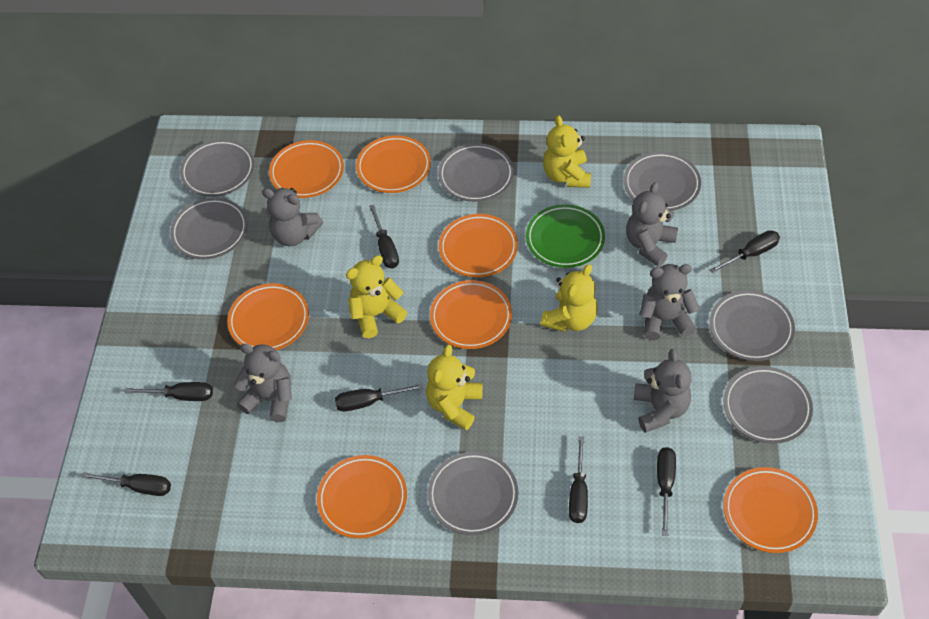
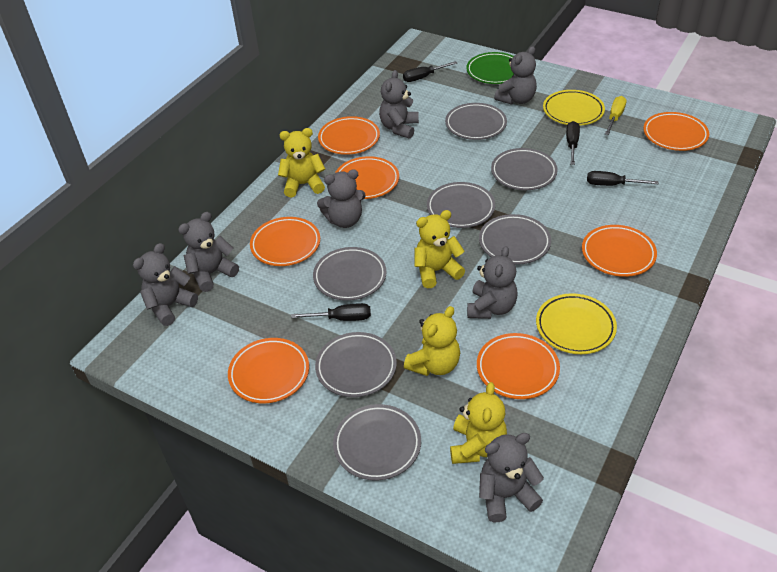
black screwdriver: [81,472,171,496] [125,382,213,401] [335,384,423,411] [369,205,399,268] [569,436,588,523] [657,447,676,536] [709,230,780,274] = 7 -> [291,303,371,321] [403,61,457,82] [566,121,580,165] [587,171,659,186] = 4
grey teddy bear: [234,344,292,422] [262,188,323,246] [626,182,678,267] [634,349,692,433] [639,264,700,340] = 5 -> [133,243,198,326] [178,212,239,292] [317,169,366,228] [379,70,419,139] [467,246,518,319] [479,433,544,522] [494,46,537,105] = 7
yellow plate: none = 0 -> [536,293,617,354] [543,90,605,126] = 2
yellow screwdriver: none = 0 -> [605,96,627,135] = 1

